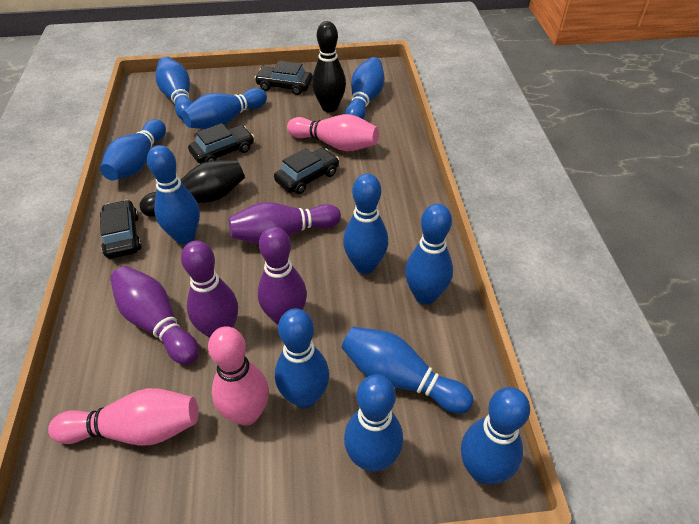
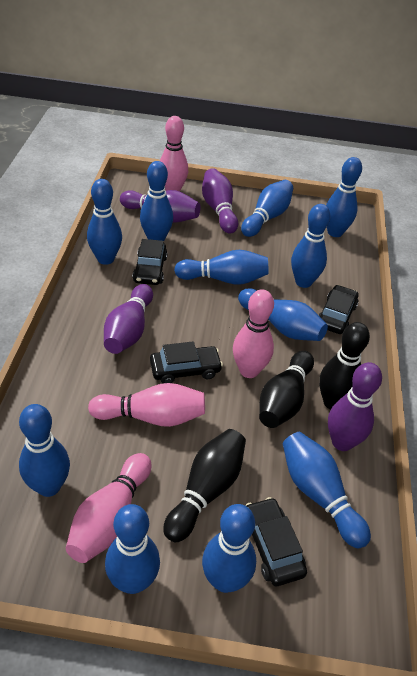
black bowling pin: [139,160,245,217] [312,21,346,112] = 2 -> [163,429,246,542] [259,351,314,428] [319,322,370,410] = 3
pink bowling pin: [48,388,198,446] [208,326,269,426] [287,114,379,151] = 3 -> [66,453,151,563] [88,383,205,427] [160,116,188,192] [233,289,274,378] = 4

